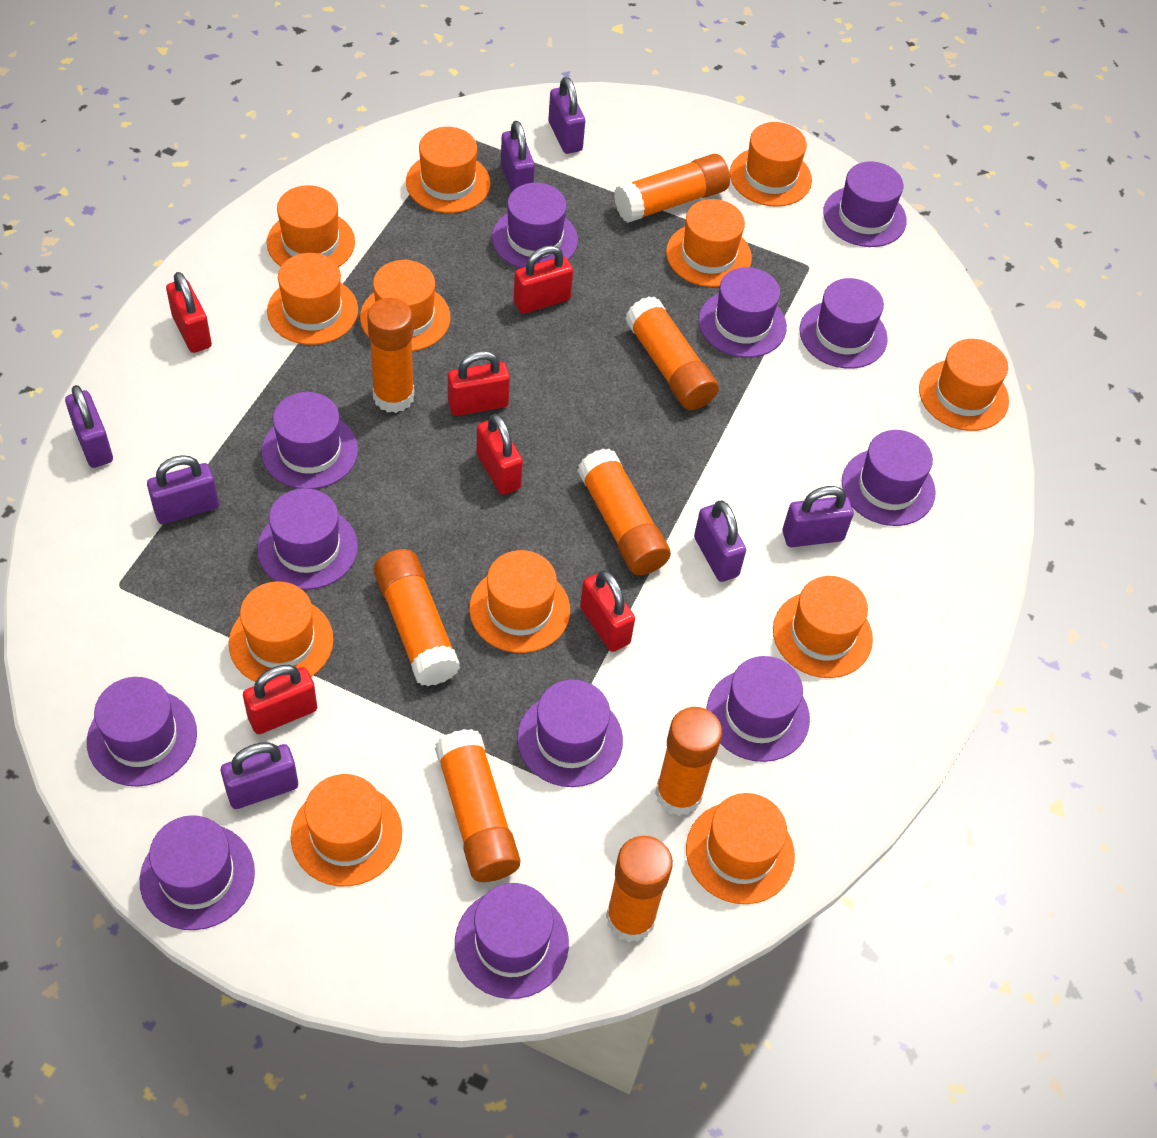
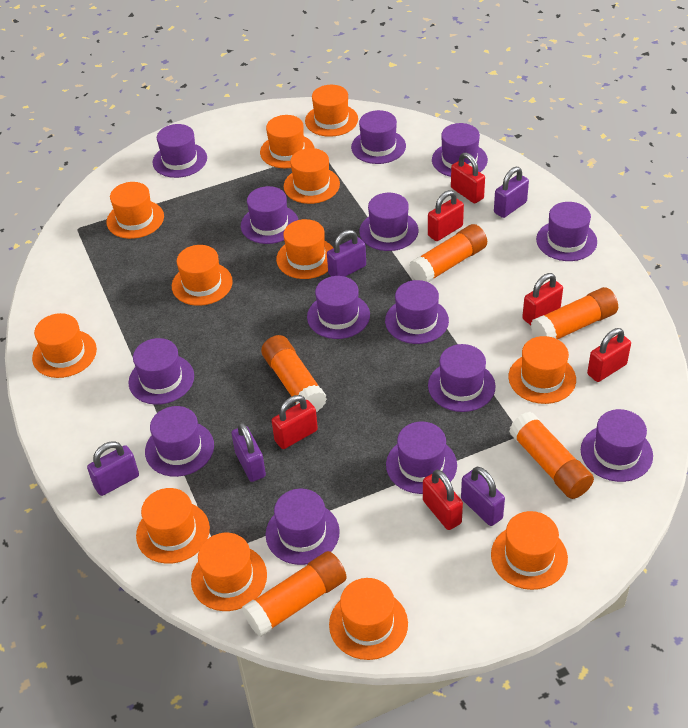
orange glue stick: [367,298,414,413] [374,549,460,686] [435,729,520,882] [577,449,671,575] [606,836,673,942] [614,154,730,223] [625,297,719,410] [655,707,722,816] = 8 -> [242,551,347,637] [261,335,327,412] [409,224,487,283] [509,412,594,499] [531,287,618,339] = 5
purple hat: [87,677,197,787] [140,815,255,930] [257,488,358,590] [261,392,358,489] [455,883,569,999] [492,183,578,268] [517,680,623,787] [699,267,787,358] [707,656,810,762] [799,278,888,369] [823,162,907,247] [842,430,936,526] = 12 -> [128,338,194,405] [145,406,214,477] [153,124,207,178] [241,186,298,244] [266,489,340,565] [307,276,370,339] [351,110,406,164] [359,193,418,251] [385,280,449,344] [386,421,457,494] [428,344,496,412] [432,123,488,177] [536,202,597,261] [581,409,653,482] = 14
purple padlock: [65,385,113,468] [147,455,219,524] [221,742,298,809] [501,121,535,193] [548,77,585,154] [694,500,746,582] [783,486,853,547] = 7 -> [87,441,139,496] [231,422,266,482] [327,230,366,277] [461,467,505,526] [494,167,529,218] = 5

